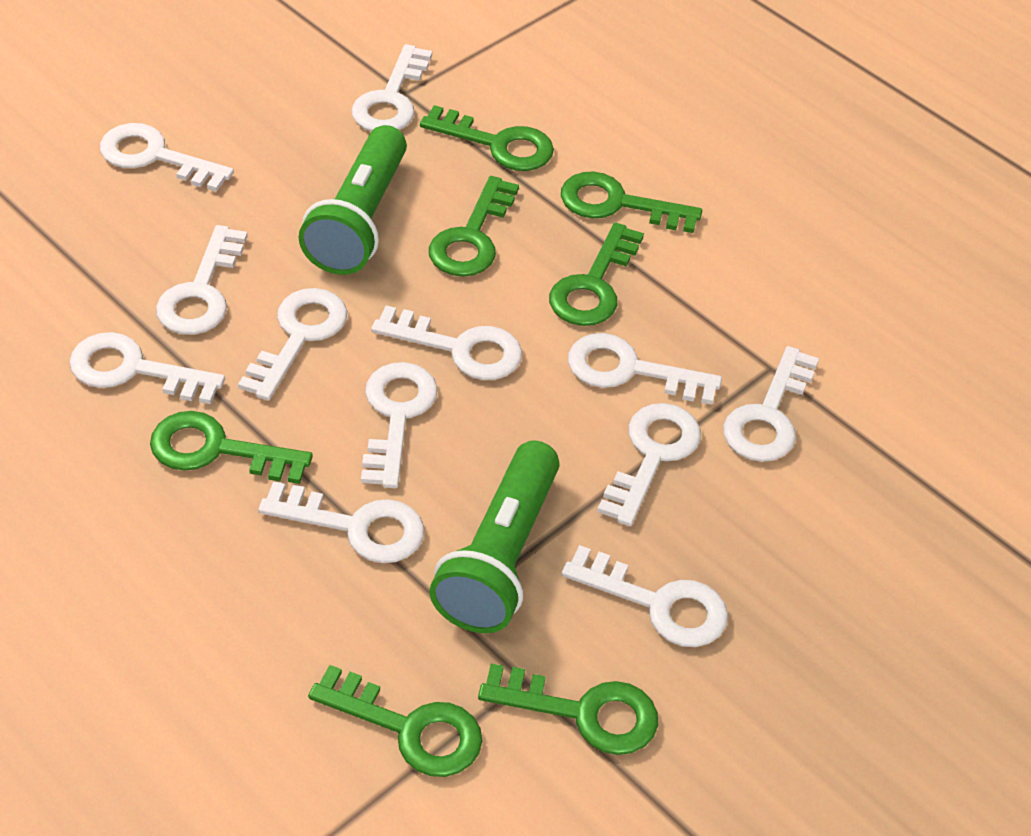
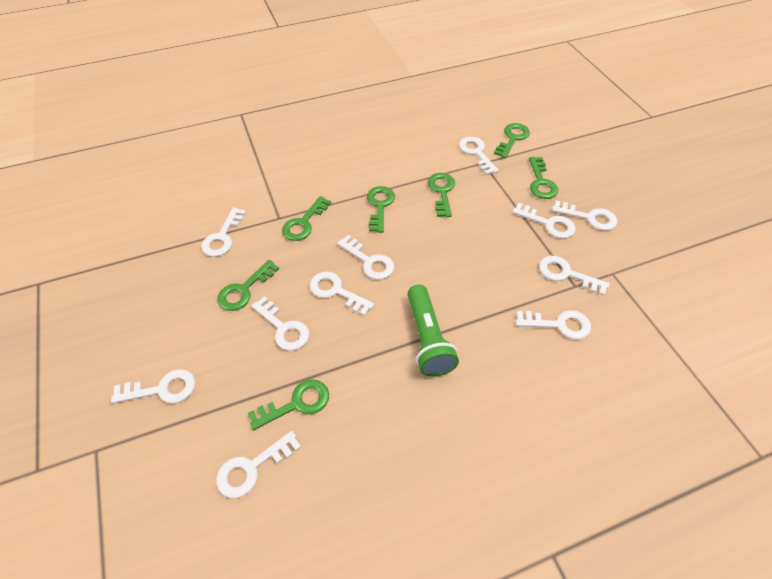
green flashlight: [299,125,407,275] [429,441,559,633] = 2 -> [408,285,459,377] = 1
white key: [69,332,225,404] [100,123,234,192] [156,225,248,335] [238,288,347,401] [258,481,424,563] [352,44,432,131] [361,362,438,488] [371,306,522,380] [562,545,728,647] [568,333,722,405] [597,403,701,526] [723,346,819,462] = 12 -> [111,369,195,403] [201,207,246,257] [216,431,301,498] [251,296,310,351] [310,271,374,316] [337,235,395,280] [459,137,499,175] [512,203,576,239] [516,310,591,340] [539,256,610,296] [552,200,617,231] = 11

